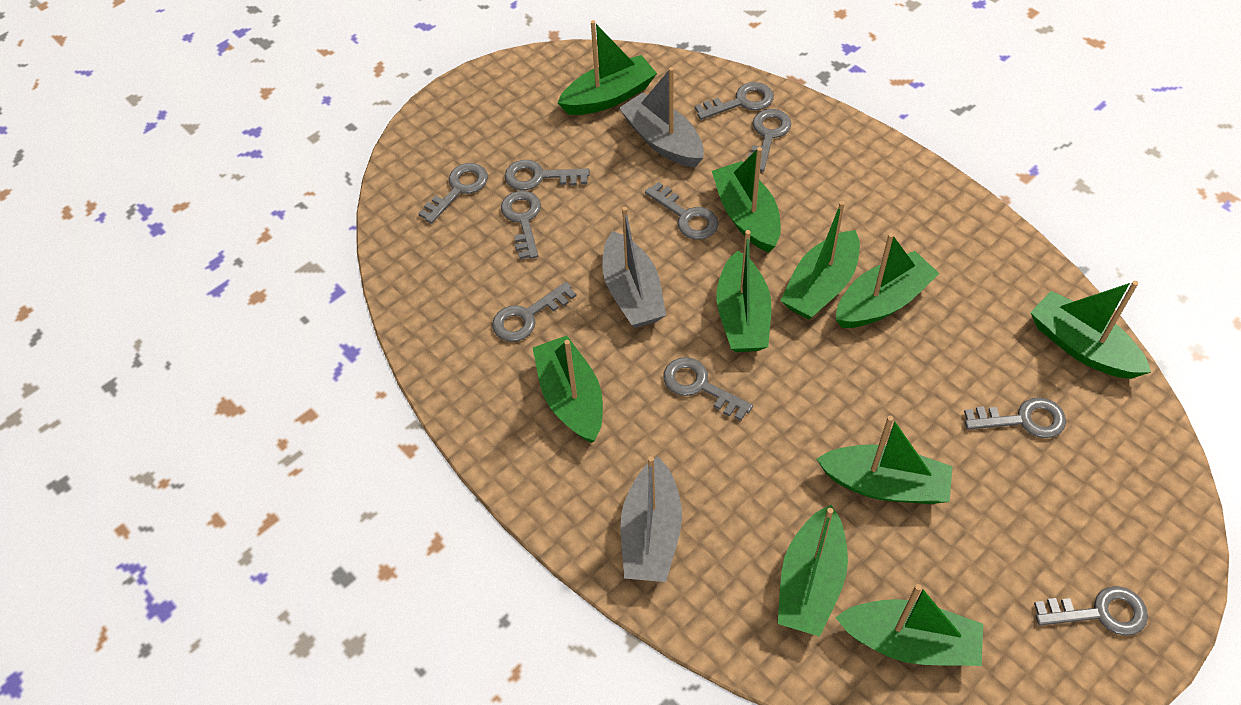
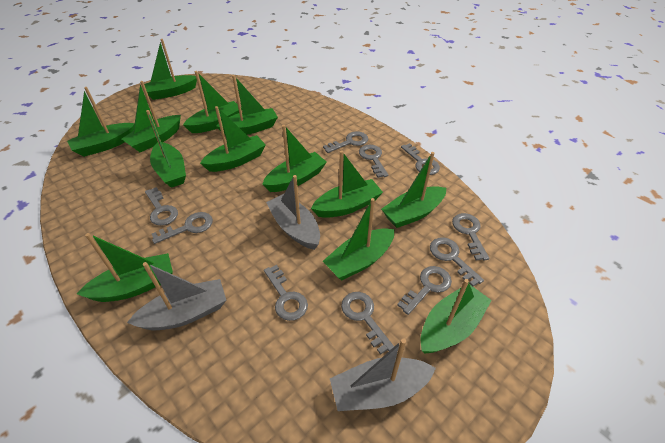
green boat: [533,336,603,443] [558,20,657,115] [712,147,781,253] [716,230,771,352] [778,505,848,637] [780,201,860,320] [816,416,953,504] [835,584,983,666] [836,233,940,328] [1030,281,1151,379] = 10 -> [67,87,135,157] [77,233,173,302] [122,81,181,152] [144,39,197,100] [146,110,186,188] [183,71,242,133] [200,106,266,172] [216,75,278,135] [262,125,327,192] [311,150,383,218] [323,198,394,280] [381,152,446,228] [421,279,492,354] = 13

